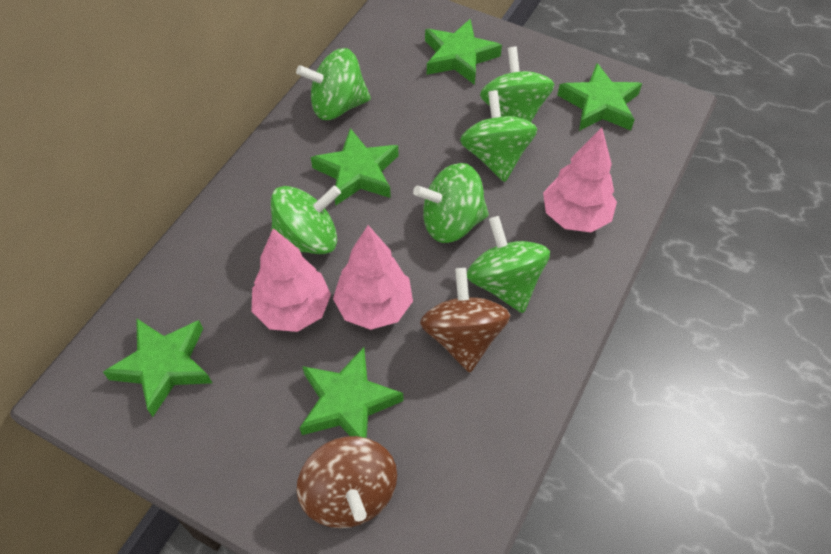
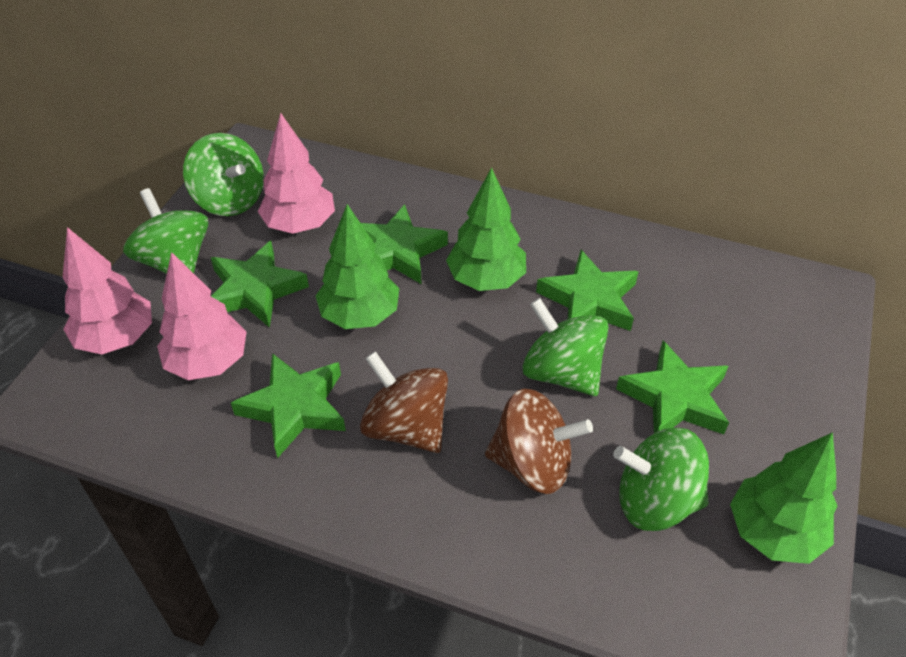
green spinning top: [271,186,341,254] [296,48,371,120] [413,163,489,243] [460,90,537,182] [467,216,550,313] [480,47,555,122] = 6 -> [123,188,208,274] [183,133,264,216] [522,298,609,396] [613,428,709,531] = 4
green tree: none = 0 -> [316,204,399,329] [446,167,526,291] [730,432,837,564] = 3

